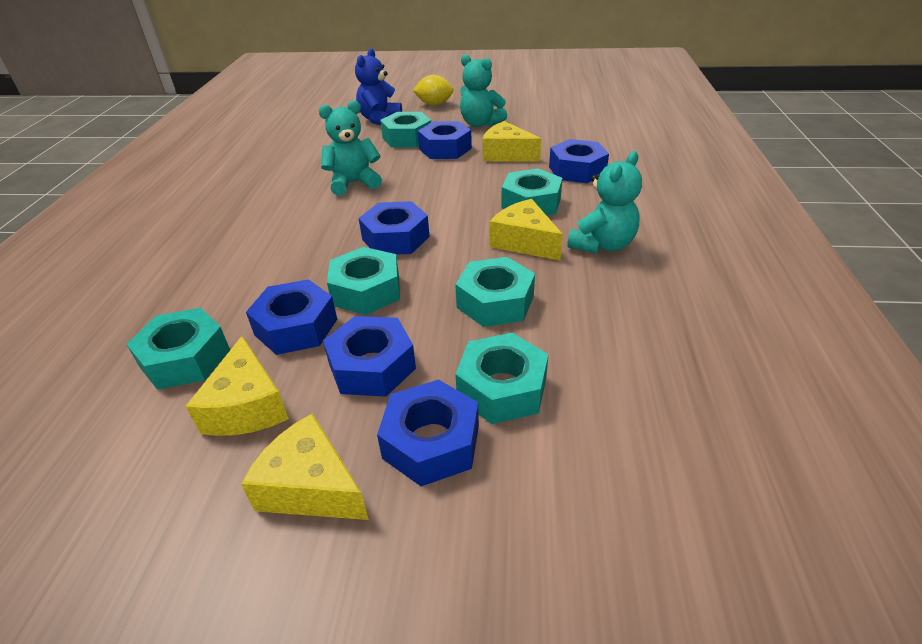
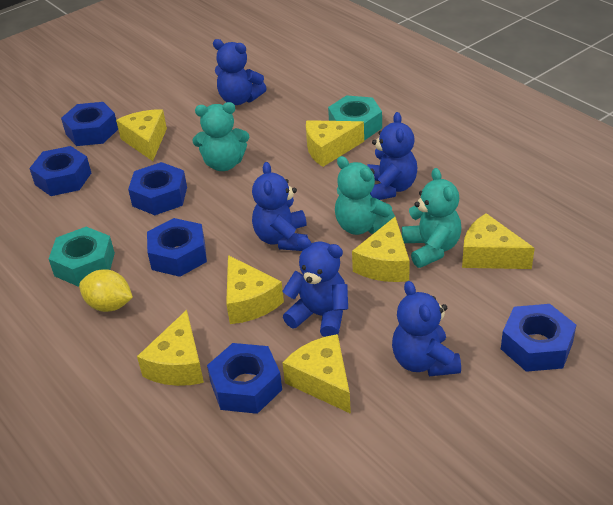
blue teddy bear: [355,48,402,125] = 1 -> [213,39,267,105] [252,162,308,251] [282,236,348,337] [367,112,417,200] [392,281,461,376] = 5
turquoise nut: [126,308,230,390] [327,247,400,315] [380,112,431,148] [455,257,535,327] [455,333,549,424] [501,168,563,215] = 6 -> [49,227,115,287] [328,95,382,141] = 2
yellow cheese: [186,336,289,436] [241,413,369,520] [482,121,541,162] [490,199,563,261] = 4 -> [116,109,167,161] [137,310,204,386] [226,255,284,324] [282,334,351,414] [306,120,364,167] [352,217,410,282] [462,213,535,269] = 7

